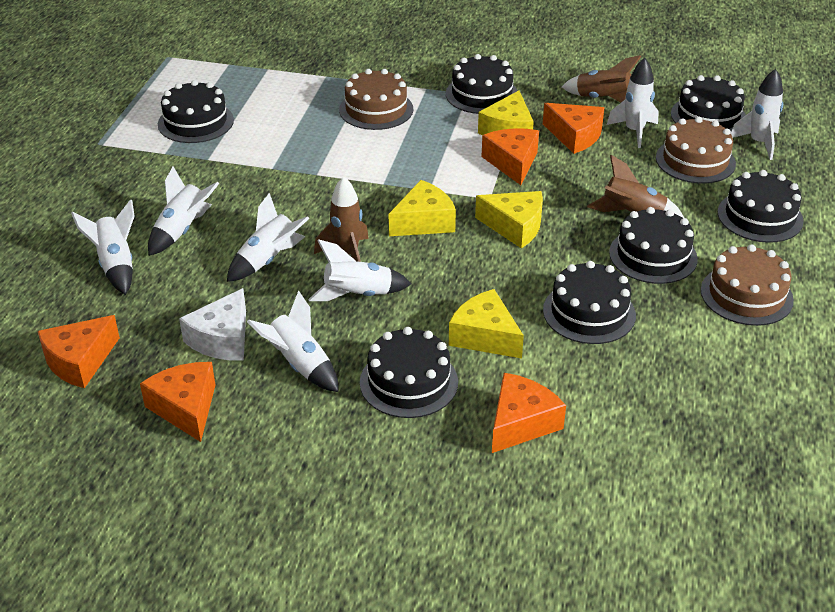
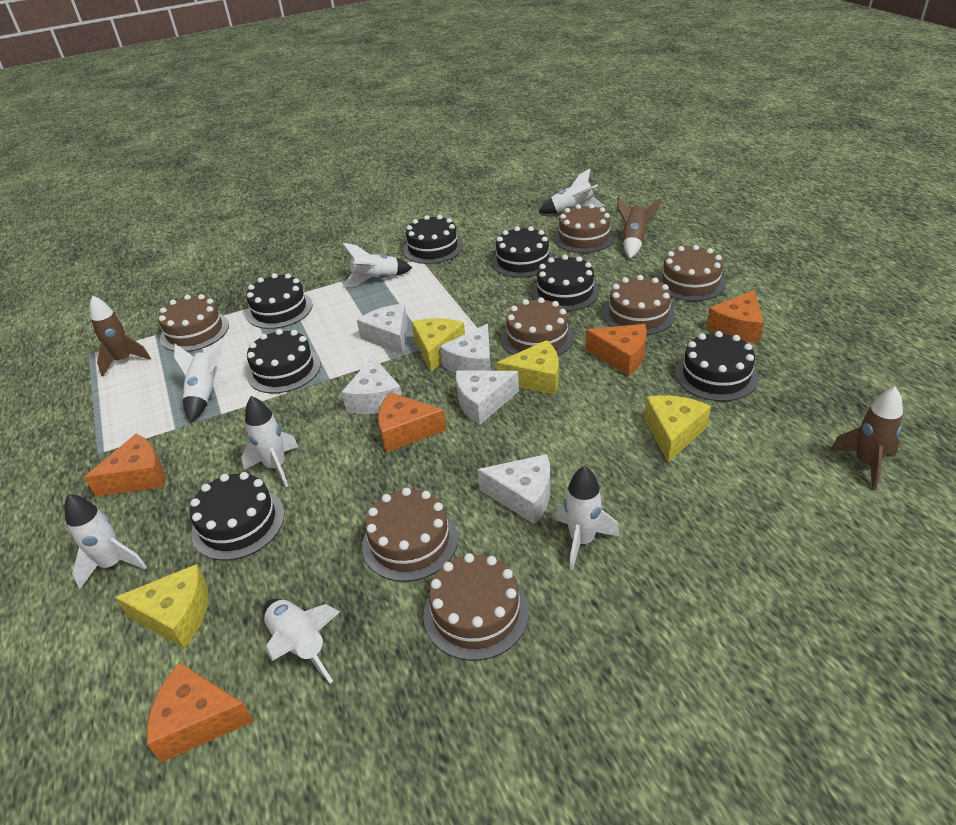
brown cake: [339,69,413,130] [656,117,736,184] [701,244,794,326] = 3 -> [158,294,229,352] [362,488,458,582] [423,553,529,661] [501,297,574,356] [554,204,615,253] [603,275,675,335] [657,245,726,301] = 7
white cheese: [179,288,246,361] = 1 -> [341,356,402,414] [357,304,408,355] [440,324,491,373] [456,371,519,425] [477,454,550,524] = 5

